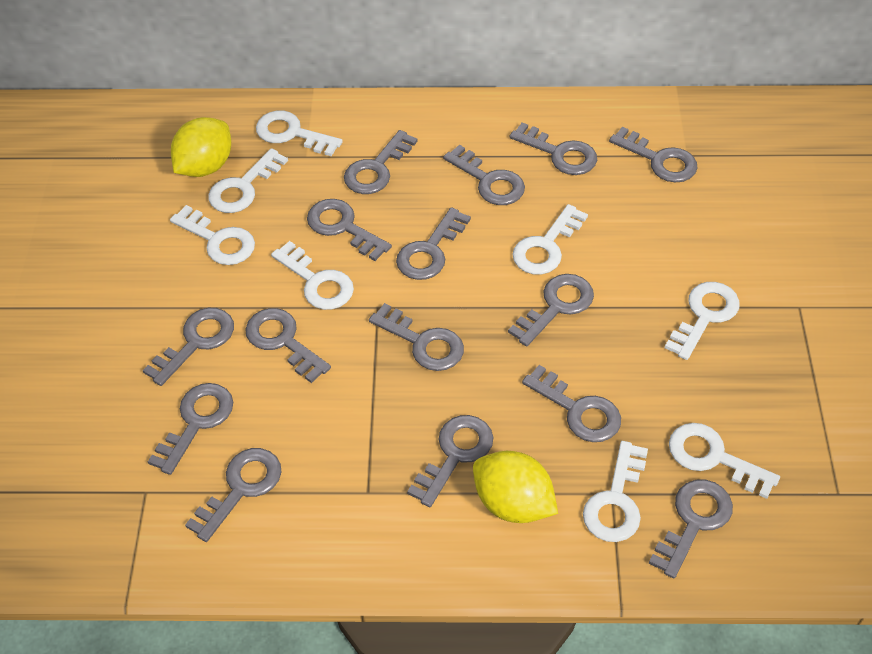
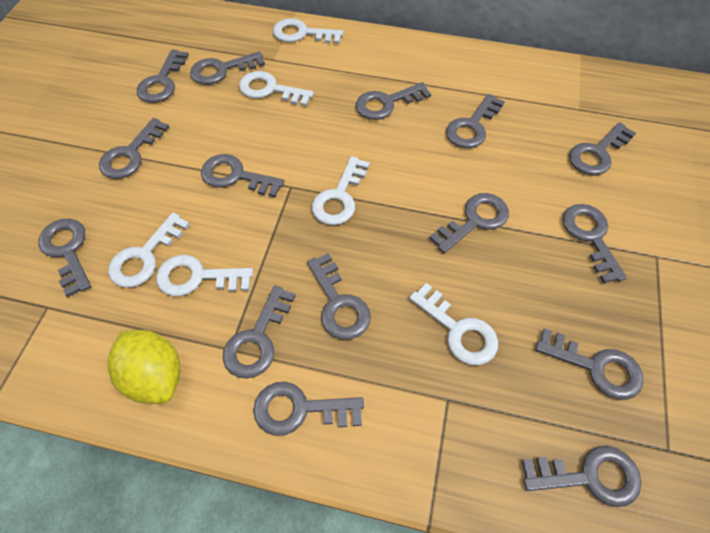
white key: [170,205,255,265] [208,148,288,213] [256,111,343,156] [271,241,354,310] [512,204,588,275] [583,441,648,542] [665,282,740,360] [669,423,780,499] = 8 -> [108,213,190,288] [156,255,253,296] [239,71,314,106] [273,18,343,44] [312,156,370,225] [409,283,498,365] = 6
yellow lemon: [171,117,231,177] [473,451,558,523] = 2 -> [107,330,181,404] = 1

